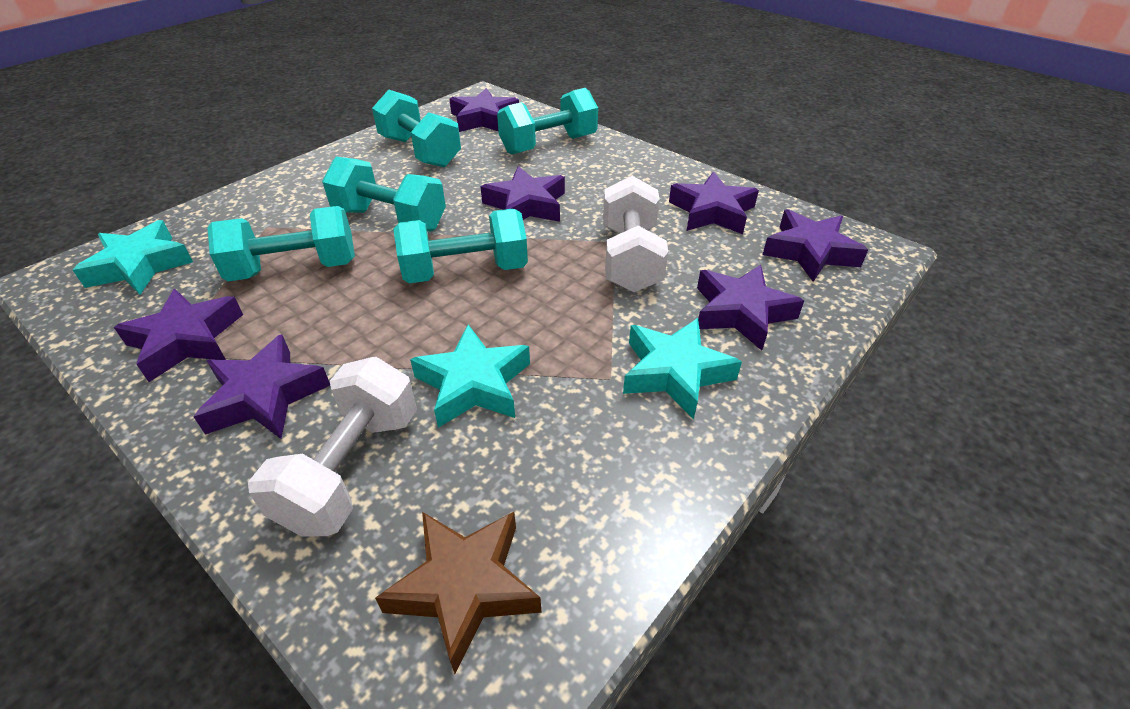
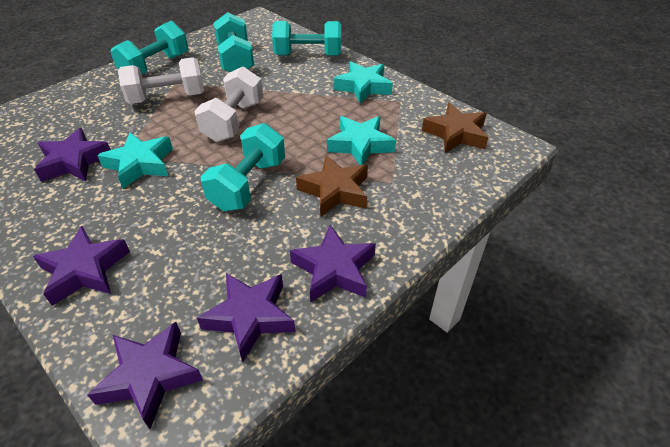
brown star: [375,512,541,674] = 1 -> [296,155,368,217] [422,103,489,153] = 2
purple star: [114,289,243,382] [193,334,330,439] [449,88,519,132] [480,166,565,222] [669,172,759,234] [697,265,804,350] [763,209,868,282] = 7 -> [33,226,130,306] [34,128,111,182] [87,322,203,429] [197,273,295,362] [290,225,376,303] = 5
turquoise dumbbell: [207,206,355,281] [322,157,446,232] [372,90,461,167] [393,209,528,283] [497,88,598,155] = 5 -> [111,21,188,74] [201,123,285,211] [214,12,254,72] [272,21,341,56] = 4

